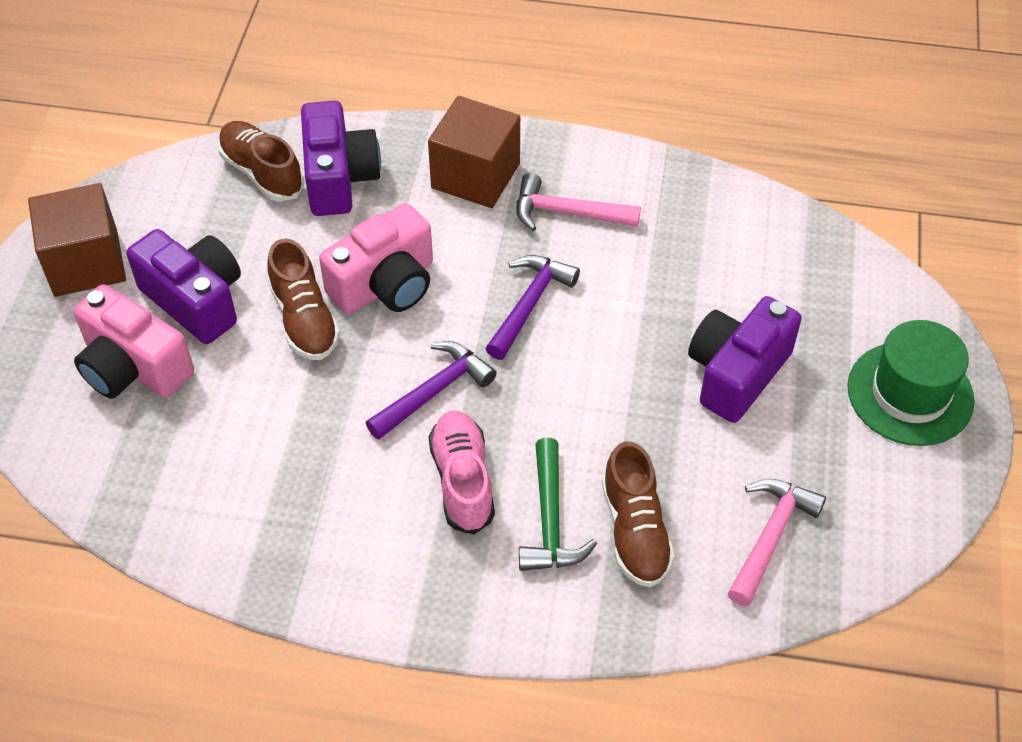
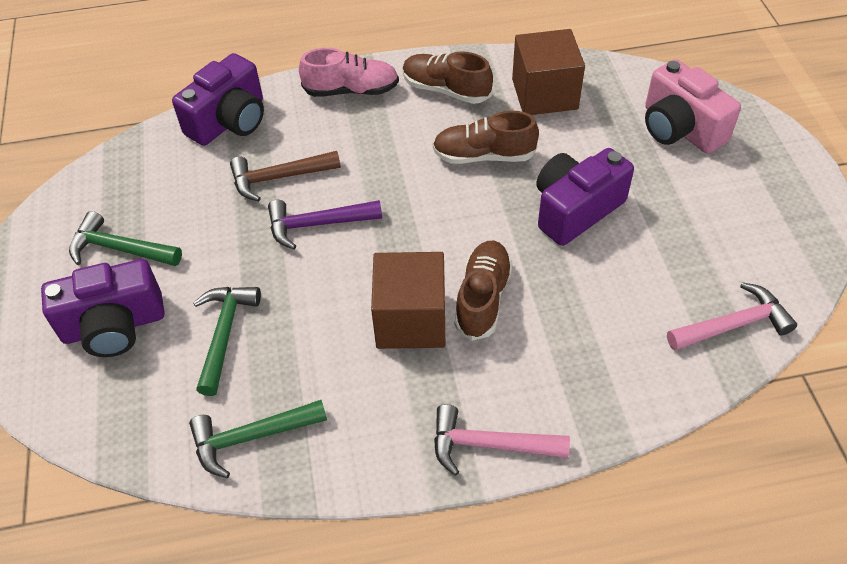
brown hammer: none = 0 -> [230,151,341,202] = 1
green hammer: [519,438,597,571] = 1 -> [69,211,182,266] [189,400,327,478] [193,287,261,396] = 3
green hat: [847,320,975,446] = 1 -> none = 0
pink camera: [73,284,194,399] [319,203,433,314] = 2 -> [645,59,741,154] = 1
purple hammer: [366,341,497,440] [485,255,580,360] = 2 -> [268,200,382,249] = 1

